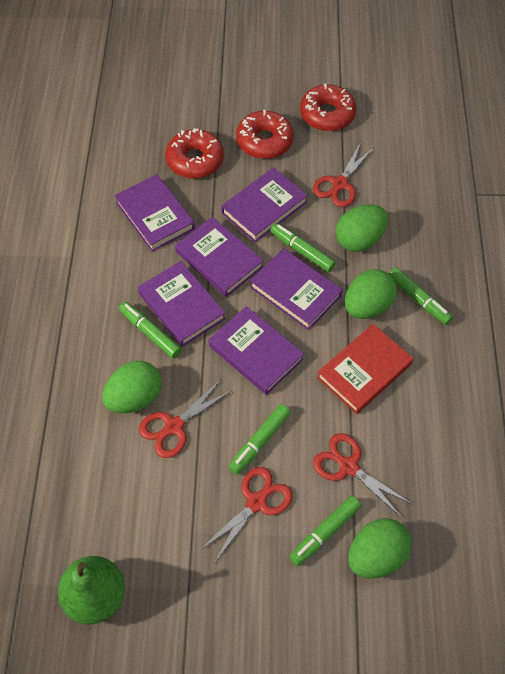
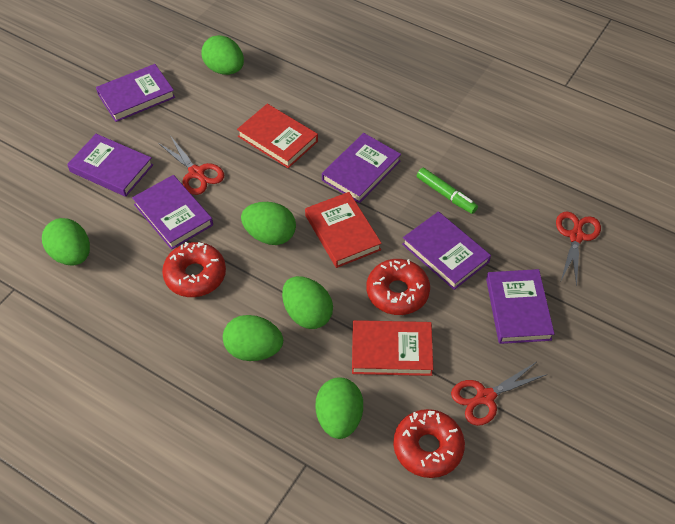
green egg: [102,361,162,413] [336,205,388,252] [345,269,397,319] [348,518,411,579] = 4 -> [42,218,90,265] [201,35,244,75] [223,315,283,361] [241,202,296,245] [282,276,333,329] [316,377,363,439] = 6
green marker: [119,302,182,358] [229,404,291,475] [270,223,336,272] [289,496,361,566] [389,267,453,325] = 5 -> [417,168,478,214] = 1
green pear: [58,556,125,625] = 1 -> none = 0
red book: [317,324,414,414] = 1 -> [237,104,318,168] [305,192,382,268] [352,320,433,376] = 3
red scissors: [139,379,233,458] [200,467,293,563] [313,142,374,207] [313,433,412,518] = 4 -> [158,137,224,195] [451,362,546,426] [556,212,601,286] = 3

